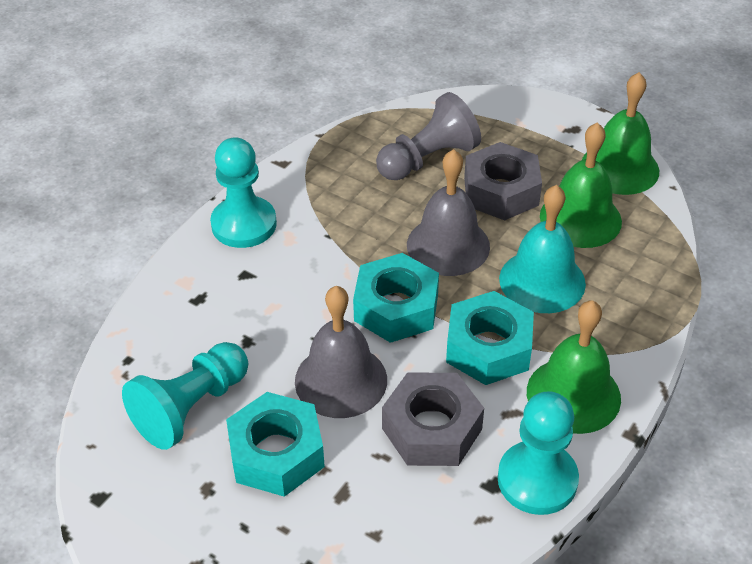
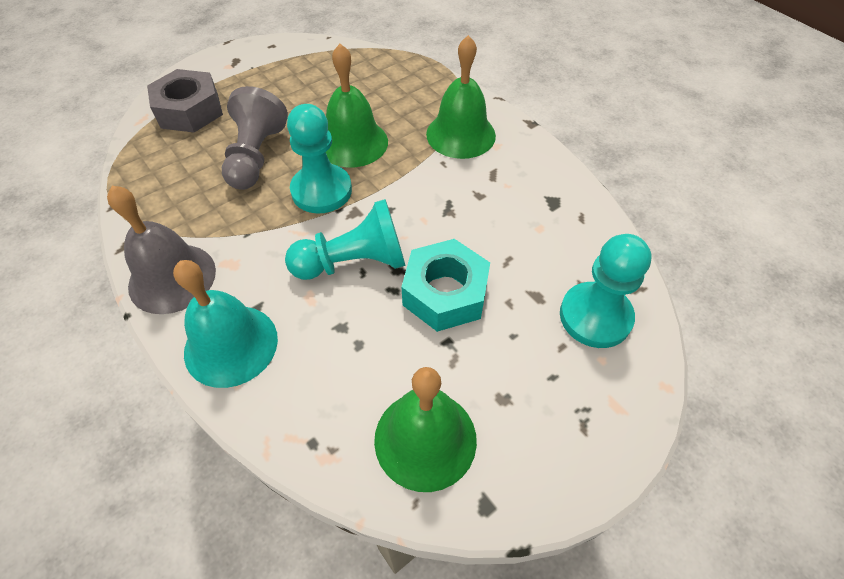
grey bell: [295,286,387,418] [407,149,490,276] = 2 -> [107,186,216,314] = 1
grey nut: [382,372,484,466] [464,142,542,220] = 2 -> [147,69,223,132] = 1
turquoise nut: [226,392,325,497] [353,253,439,343] [446,291,534,385] = 3 -> [402,239,490,332] = 1

